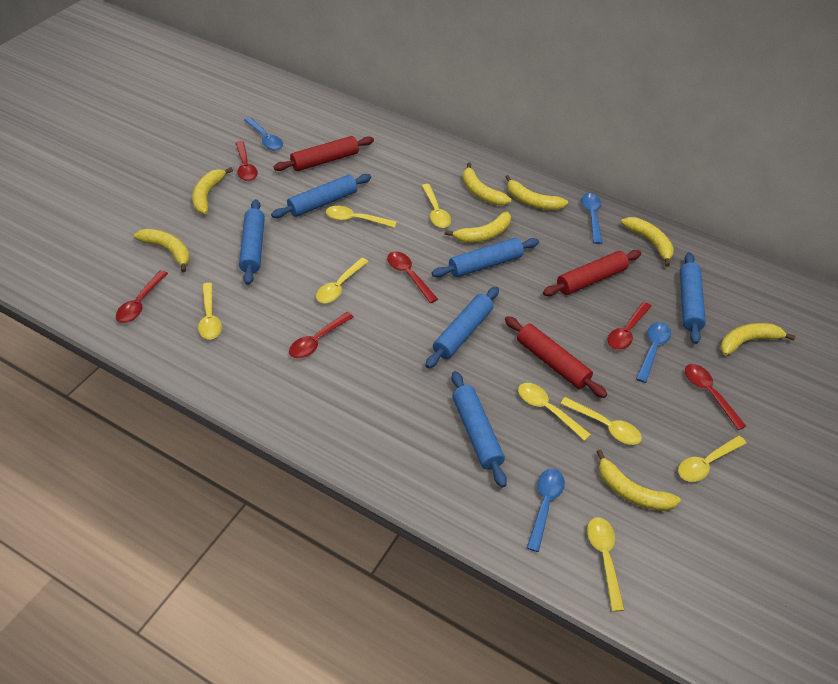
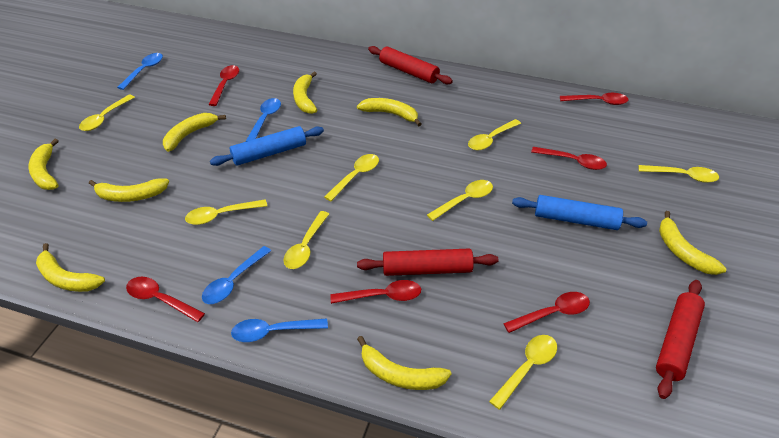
blue rolling pin: [239,199,265,285] [271,174,371,218] [425,286,499,368] [432,238,539,277] [451,371,507,488] [680,252,706,344] = 6 -> [210,126,324,166] [512,195,647,230] = 2

